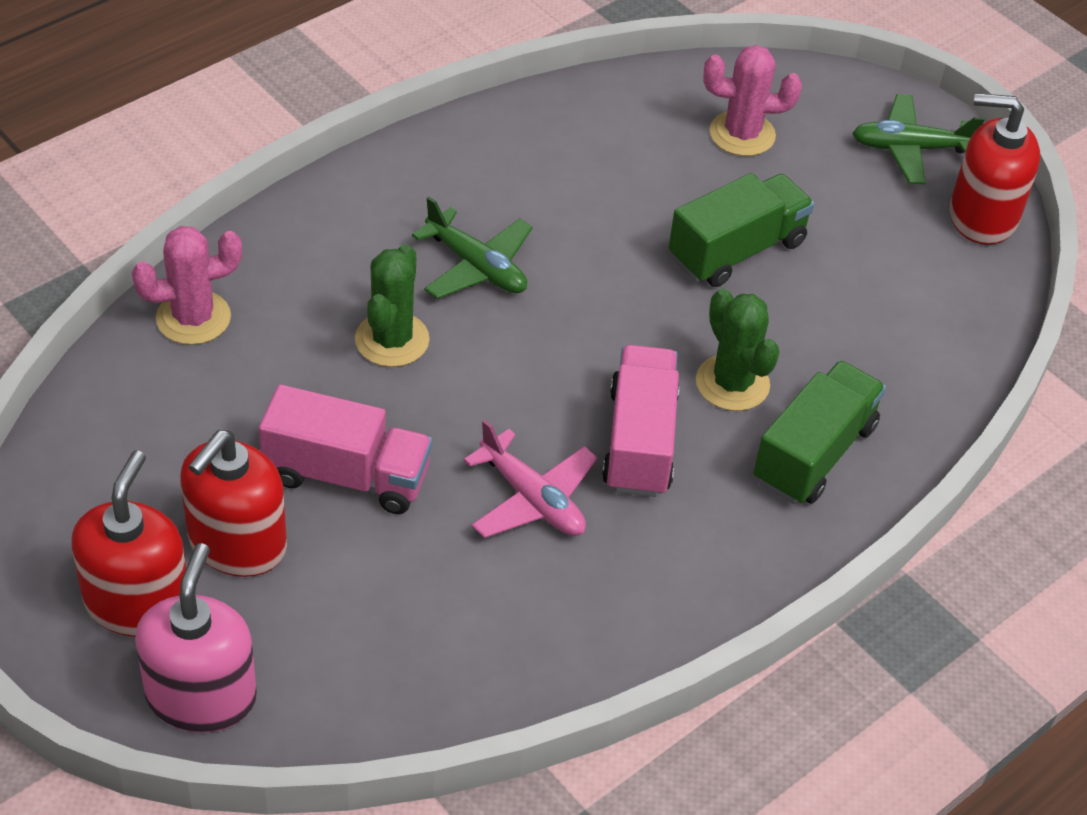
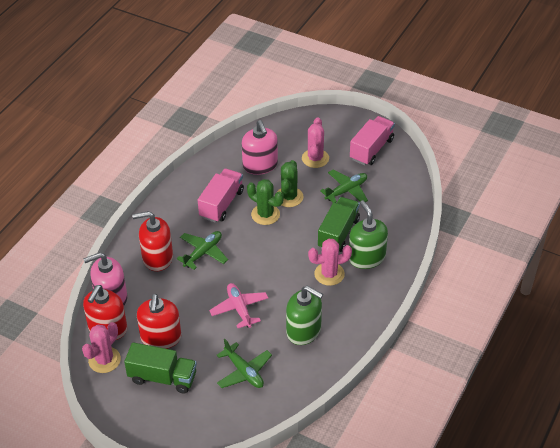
green plane: [412,197,533,299] [852,94,985,184] = 2 -> [177,231,228,270] [216,339,272,388] [320,169,368,203] = 3
green soap dispenser: none = 0 -> [286,285,323,345] [349,200,388,269] = 2
pink cactus: [132,226,242,345] [704,45,802,156] = 2 -> [82,322,121,373] [302,117,329,168] [308,239,352,286] = 3
pink soap dispenser: [135,543,257,733] = 1 -> [83,252,127,306] [242,120,278,175] = 2

